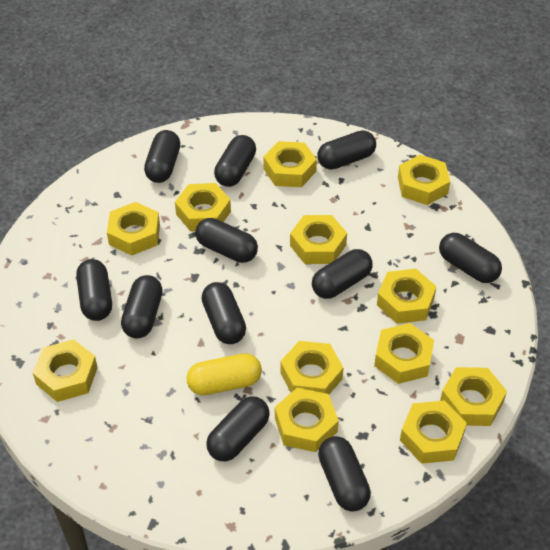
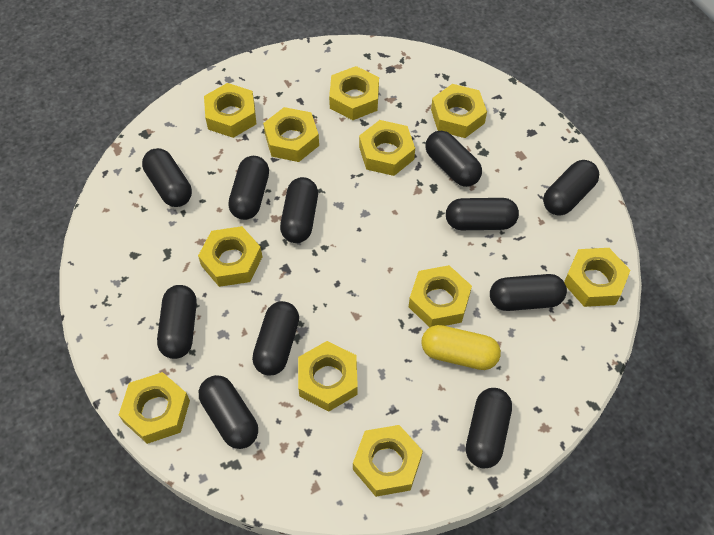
yellow nut: [33,339,98,402] [107,202,160,255] [175,183,231,231] [263,141,317,187] [275,387,339,452] [280,341,344,394] [290,215,347,264] [374,323,434,384] [377,269,437,324] [398,155,450,205] [400,400,467,464] [440,367,507,426] = 12 -> [119,372,190,444] [198,226,262,287] [204,83,256,138] [263,107,319,162] [298,341,358,411] [329,66,379,120] [353,425,423,497] [359,120,415,176] [409,265,472,327] [431,84,487,138] [564,248,631,307] = 11

